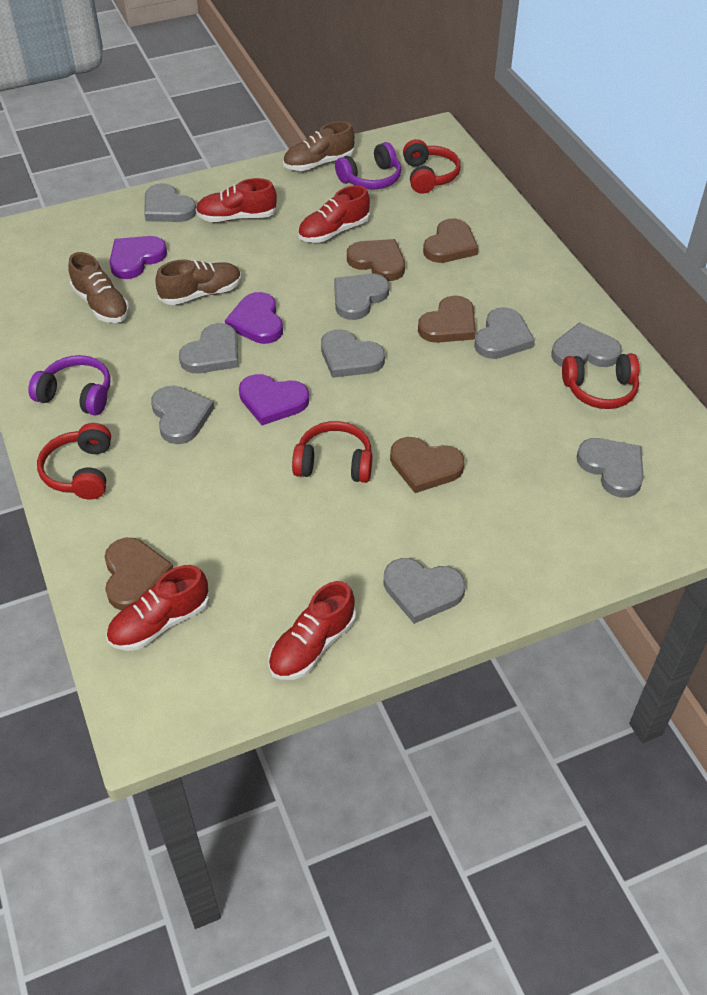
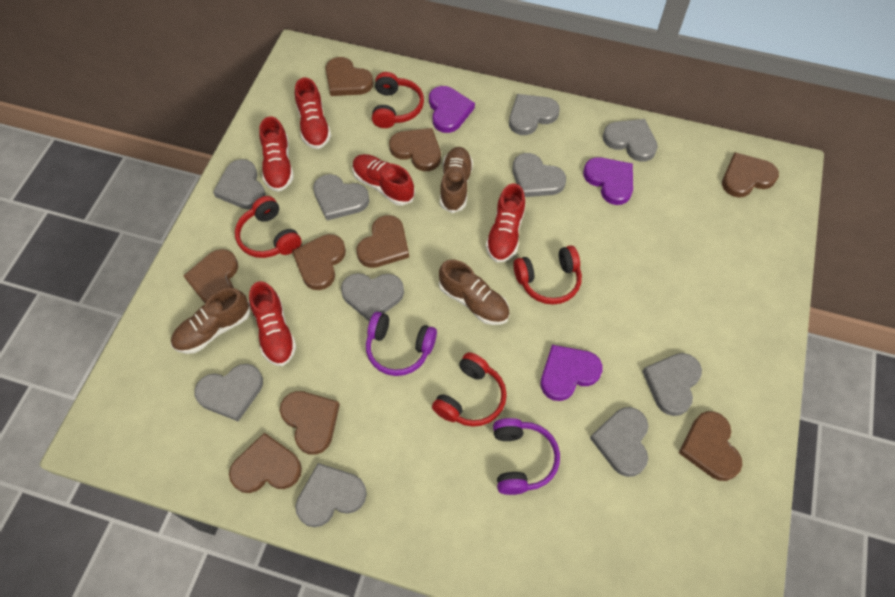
brown heart: [105,538,173,610] [347,239,405,281] [390,437,465,493] [418,296,476,343] [423,218,478,263] = 5 -> [183,249,238,304] [229,433,302,493] [280,391,340,455] [292,234,346,290] [325,57,373,96] [356,215,409,268] [389,128,441,171] [679,411,743,481] [722,152,779,198] = 9
grey heart: [144,183,196,222] [151,386,214,444] [179,323,238,373] [321,329,385,378] [334,273,389,320] [383,558,465,624] [474,307,535,359] [552,322,622,367] [576,438,644,498] = 9 -> [195,364,263,421] [213,159,265,209] [295,463,367,527] [313,174,369,220] [341,273,404,321] [509,94,560,135] [513,153,566,197] [590,407,648,477] [603,119,658,162] [642,353,702,416] = 10
red shoe: [106,565,209,651] [196,178,278,222] [268,581,356,680] [298,185,370,243] = 4 -> [249,281,296,366] [259,116,294,192] [295,78,331,149] [353,154,415,206] [486,184,525,263] = 5

